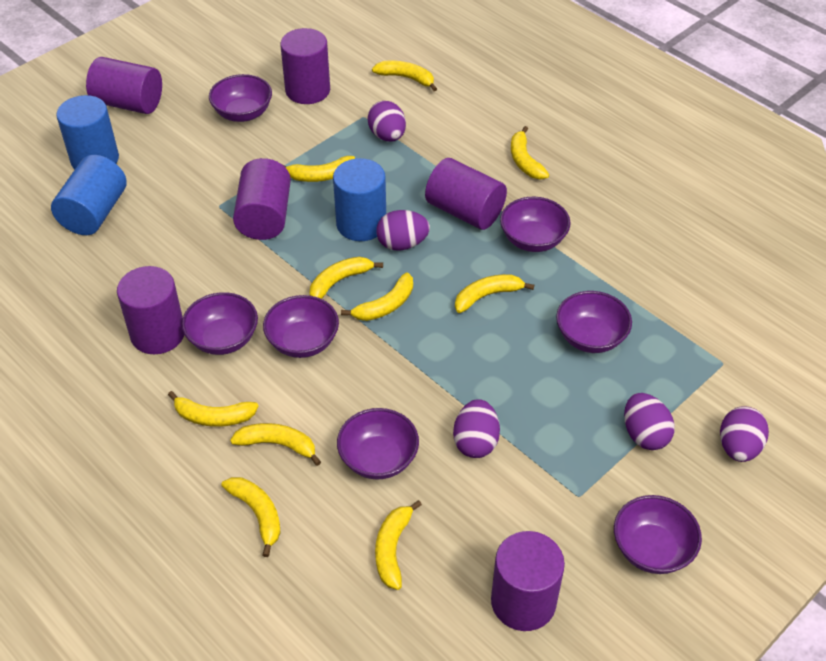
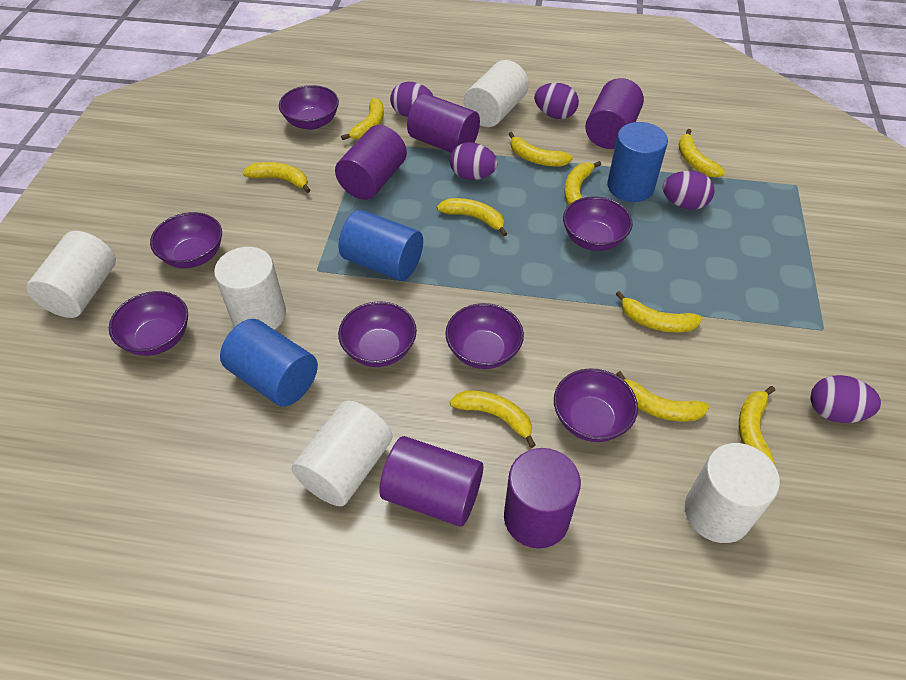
purple cylinder: [86,57,162,114] [117,266,184,354] [233,158,291,240] [280,28,330,104] [425,158,507,230] [491,531,565,631] = 6 -> [335,125,407,200] [380,436,483,526] [407,93,480,153] [504,448,581,548] [585,78,644,149] = 5
white cylinder: none = 0 -> [26,231,116,318] [214,247,286,330] [292,401,393,506] [464,60,529,127] [685,443,780,543] = 5

